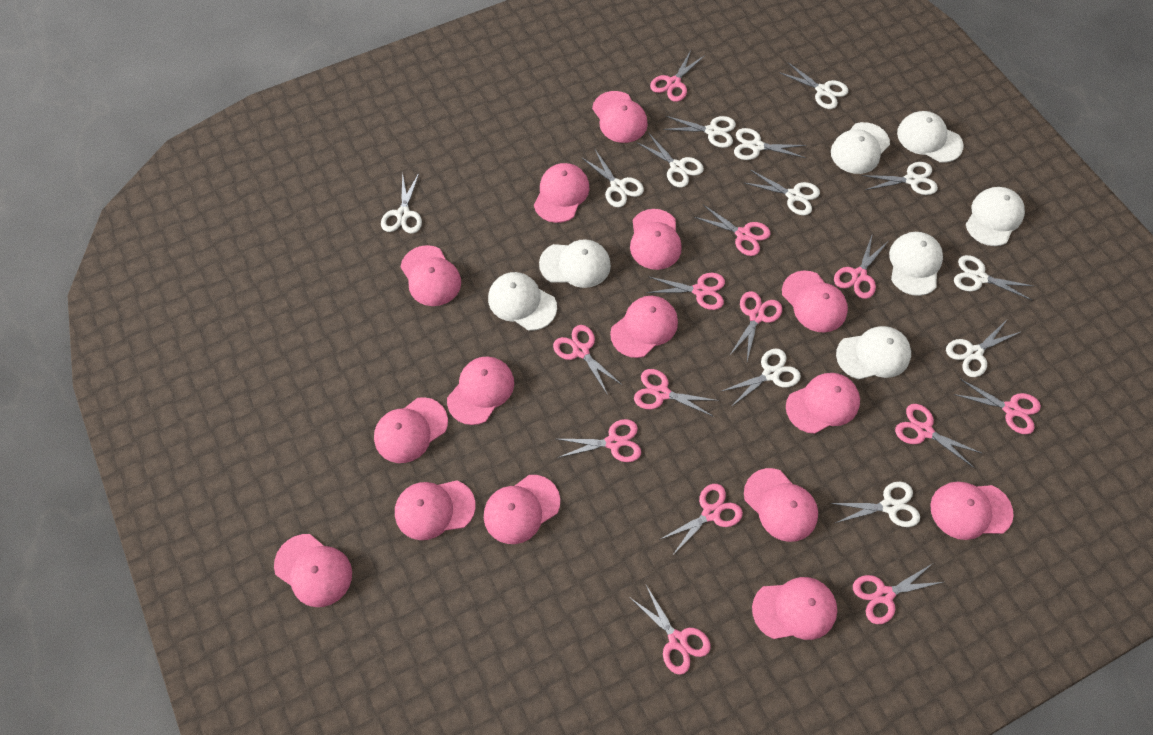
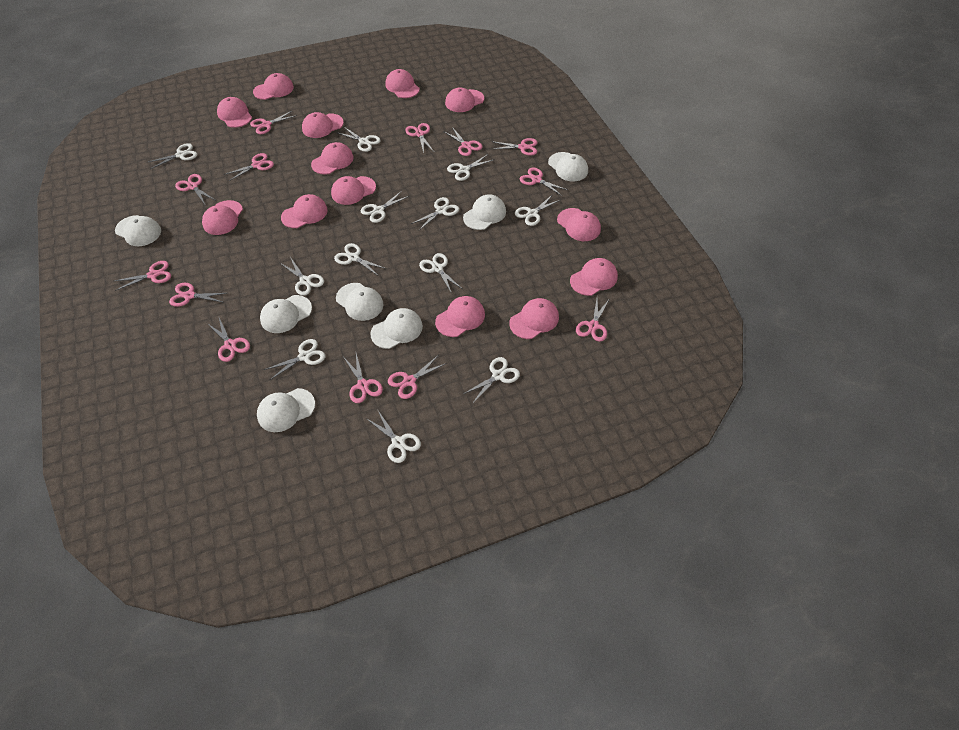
pink cap: [274,534,352,607] [374,397,448,463] [395,480,476,540] [401,245,461,306] [447,356,514,425] [484,475,560,544] [534,163,590,223] [592,91,648,143] [610,296,678,358] [630,209,682,270] [744,468,818,542] [752,577,837,640] [782,271,848,333] [786,373,860,434] [930,482,1014,540] = 15 -> [202,200,243,235] [217,97,252,128] [253,73,294,100] [281,194,328,228] [302,112,344,138] [311,142,353,175] [331,176,376,205] [385,69,420,98] [435,296,485,337] [445,87,484,112] [509,298,559,339] [557,208,601,241] [570,258,618,296] = 13

